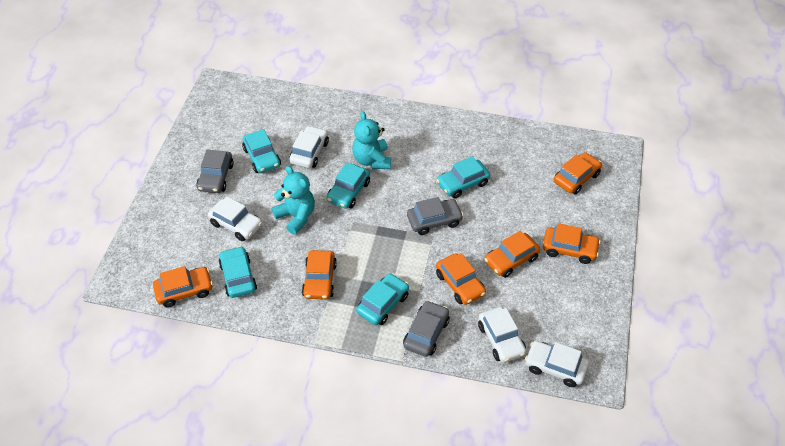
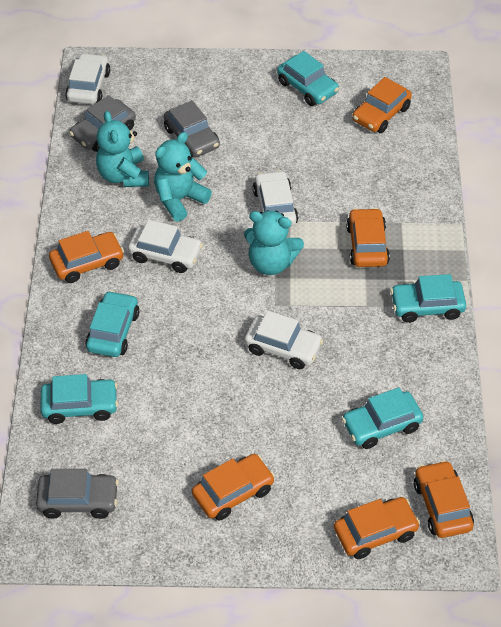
turquoise teddy bear: [272,166,315,234] [352,111,391,169] = 2 -> [96,111,149,187] [154,132,212,222] [244,210,304,275] = 3

